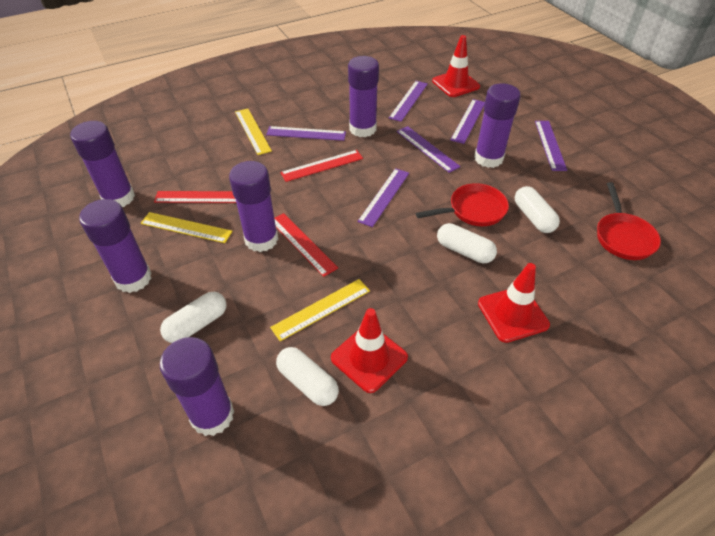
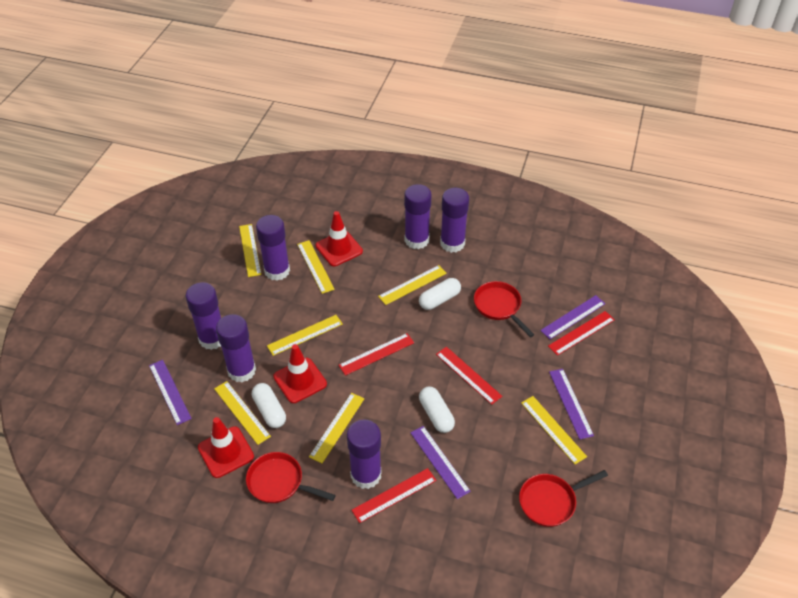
purple ruler: [266,126,346,141] [357,168,409,227] [389,81,428,122] [397,126,461,173] [451,99,485,144] [535,121,567,171] = 6 -> [149,360,192,425] [411,426,471,499] [540,295,605,339] [549,369,594,440] = 4
red pan: [416,183,509,226] [597,182,661,260] = 2 -> [246,452,336,503] [474,281,535,337] [519,470,608,527] = 3
red ruler: [154,191,236,203] [274,213,338,277] [280,150,363,182] = 3 -> [339,333,414,376] [352,468,436,523] [436,347,502,405] [548,311,615,356] = 4
white capsule: [160,292,227,343] [276,347,339,406] [437,223,497,263] [515,186,560,233] = 4 -> [252,383,286,428] [419,278,461,310] [419,387,455,433] = 3
yellow ruler: [141,212,232,243] [235,109,272,155] [270,279,370,341] = 3 -> [214,381,271,445] [239,224,262,277] [267,315,343,356] [297,240,335,294] [309,393,364,463] [378,265,447,305] [521,396,587,464] = 7

